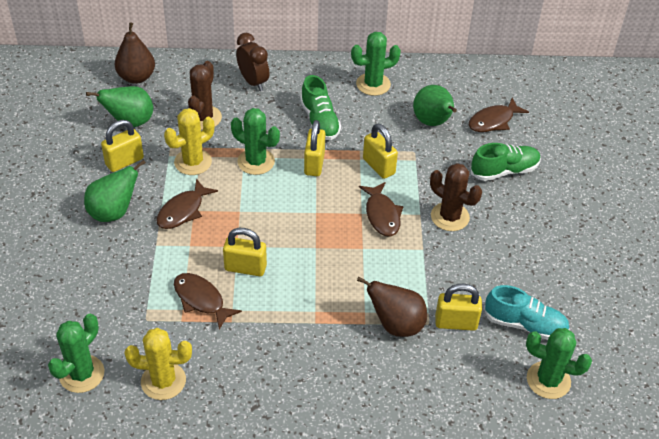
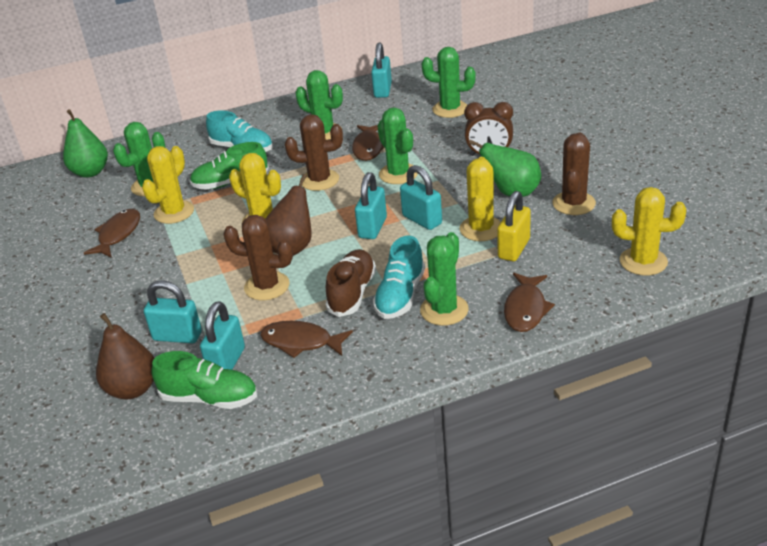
brown cactus: [188,61,222,130] [430,163,482,231] = 2 -> [223,215,293,300] [285,114,343,191] [552,133,596,215] = 3
brown shoe: none = 0 -> [326,249,376,317] = 1
green cactus: [48,314,105,393] [231,108,280,175] [351,32,401,96] [526,328,592,399] = 4 -> [113,122,165,196] [295,70,343,140] [377,108,418,184] [420,232,469,326] [422,47,476,118] = 5
green pear: [84,160,146,222] [86,86,153,127] [413,85,457,126] = 3 -> [63,109,108,178] [469,140,541,197] = 2
turquoise padlock: none = 0 -> [144,280,202,343] [200,301,245,370] [355,172,387,239] [371,42,392,98] [400,165,442,230] = 5
turquoise shoe: [484,285,570,340] = 1 -> [206,111,273,152] [373,236,425,319] = 2
yellow cactus: [124,328,192,400] [164,108,214,175] = 2 -> [142,146,194,224] [229,153,281,222] [459,157,501,241] [612,187,686,276] = 4
yellow padlock: [101,120,144,172] [223,228,267,276] [304,120,325,176] [363,124,398,179] [435,284,482,331] = 5 -> [497,191,531,261] = 1

